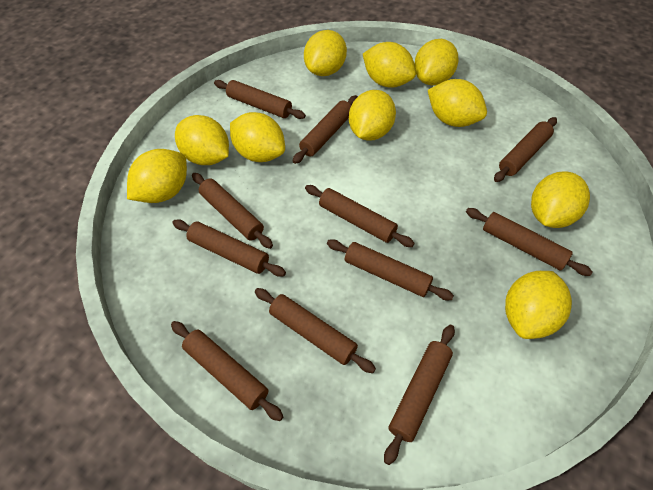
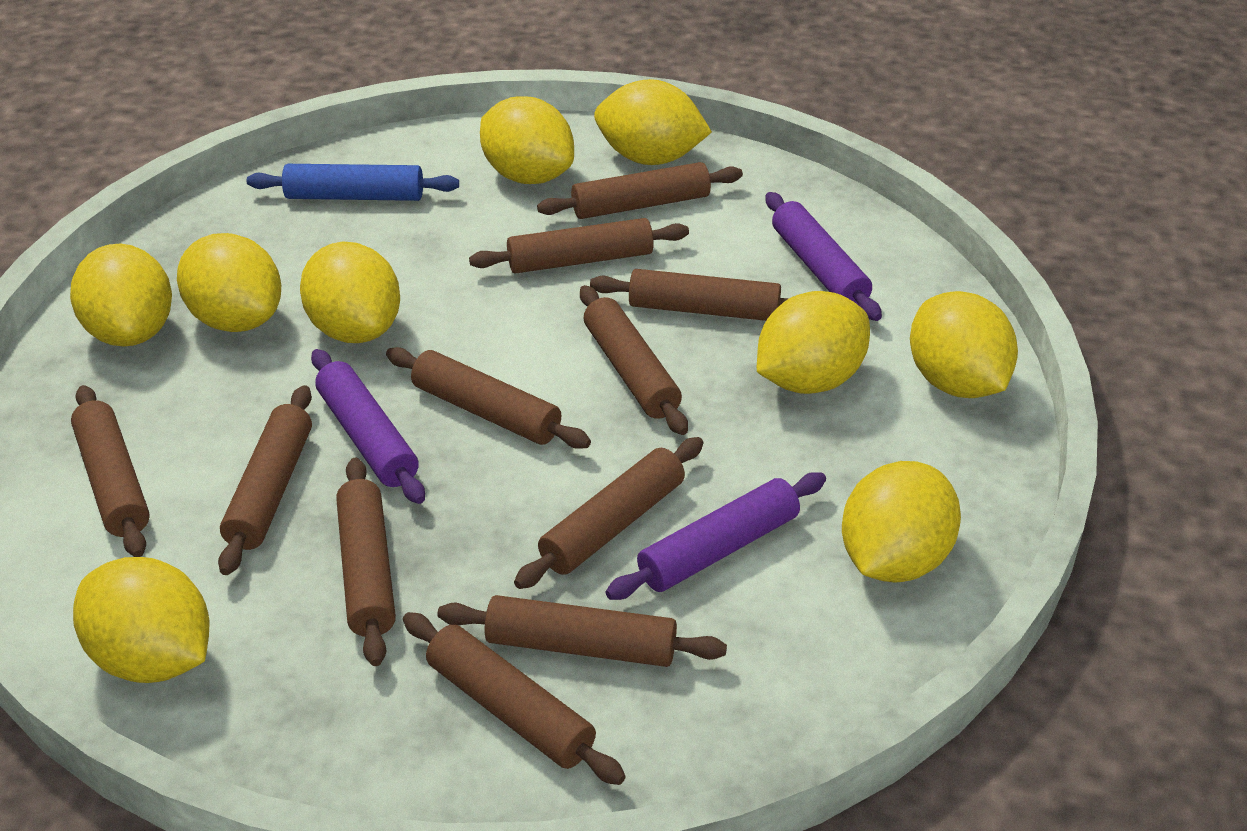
blue rolling pin: none = 0 -> [247,164,459,201] = 1
purple rolling pin: none = 0 -> [311,349,425,504] [606,472,826,600] [766,192,882,321] = 3
yellow lemon: [127,149,187,203] [175,115,229,165] [230,112,285,162] [304,30,347,76] [349,90,396,141] [363,42,416,88] [414,39,459,85] [428,79,487,127] [505,271,572,339] [531,171,590,228] = 10 -> [70,244,172,347] [73,557,210,683] [177,233,281,332] [300,242,400,343] [480,97,574,184] [594,79,712,165] [757,291,870,394] [842,461,961,583] [910,291,1018,398] = 9

